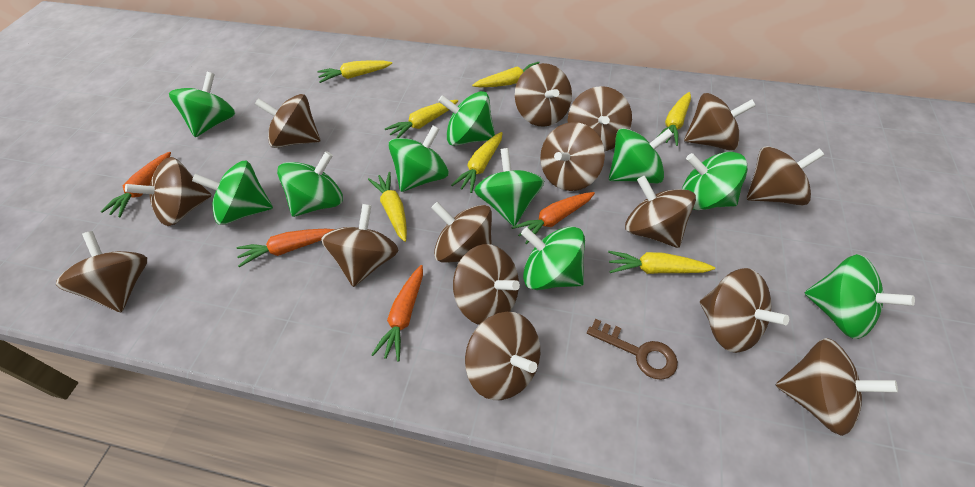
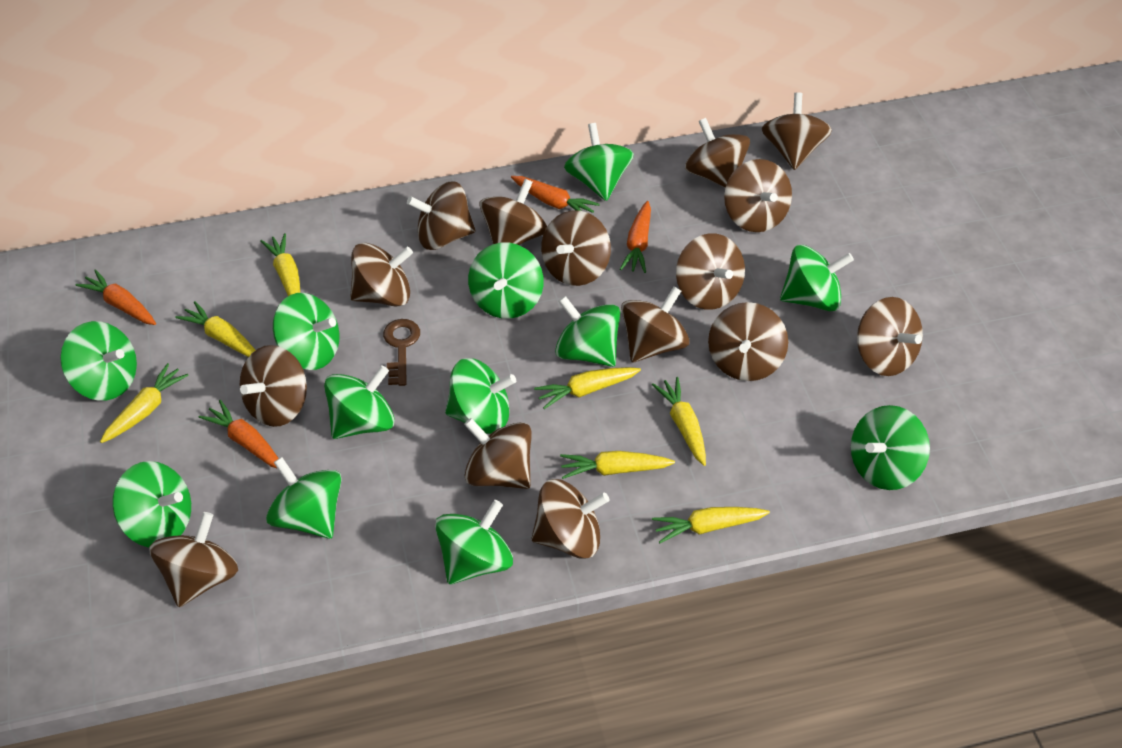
green spinning top: [169,72,236,137] [192,161,273,225] [277,151,343,217] [388,125,449,192] [438,91,495,146] [474,148,544,226] [521,226,585,290] [609,128,673,184] [682,152,748,210] [805,254,915,339] = 10 -> [60,321,137,401] [112,461,191,547] [266,457,342,539] [273,293,340,370] [324,365,395,439] [435,500,513,584] [445,358,516,434] [468,242,544,319] [555,296,620,367] [564,123,634,201] [780,245,854,311] [851,405,930,490] = 12

